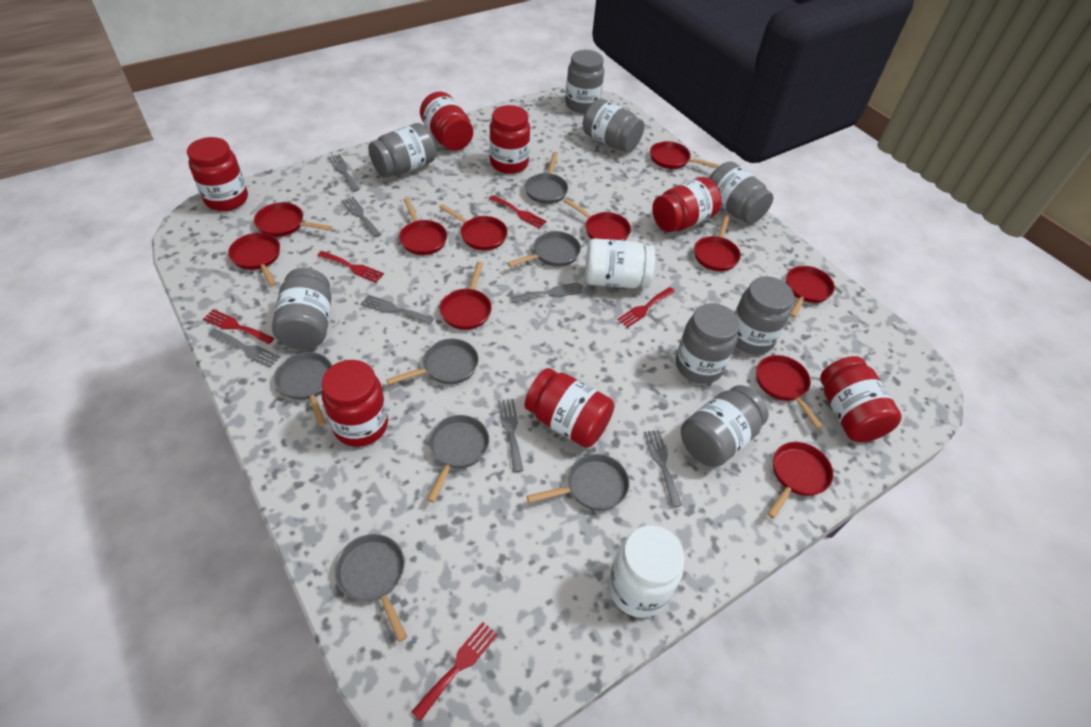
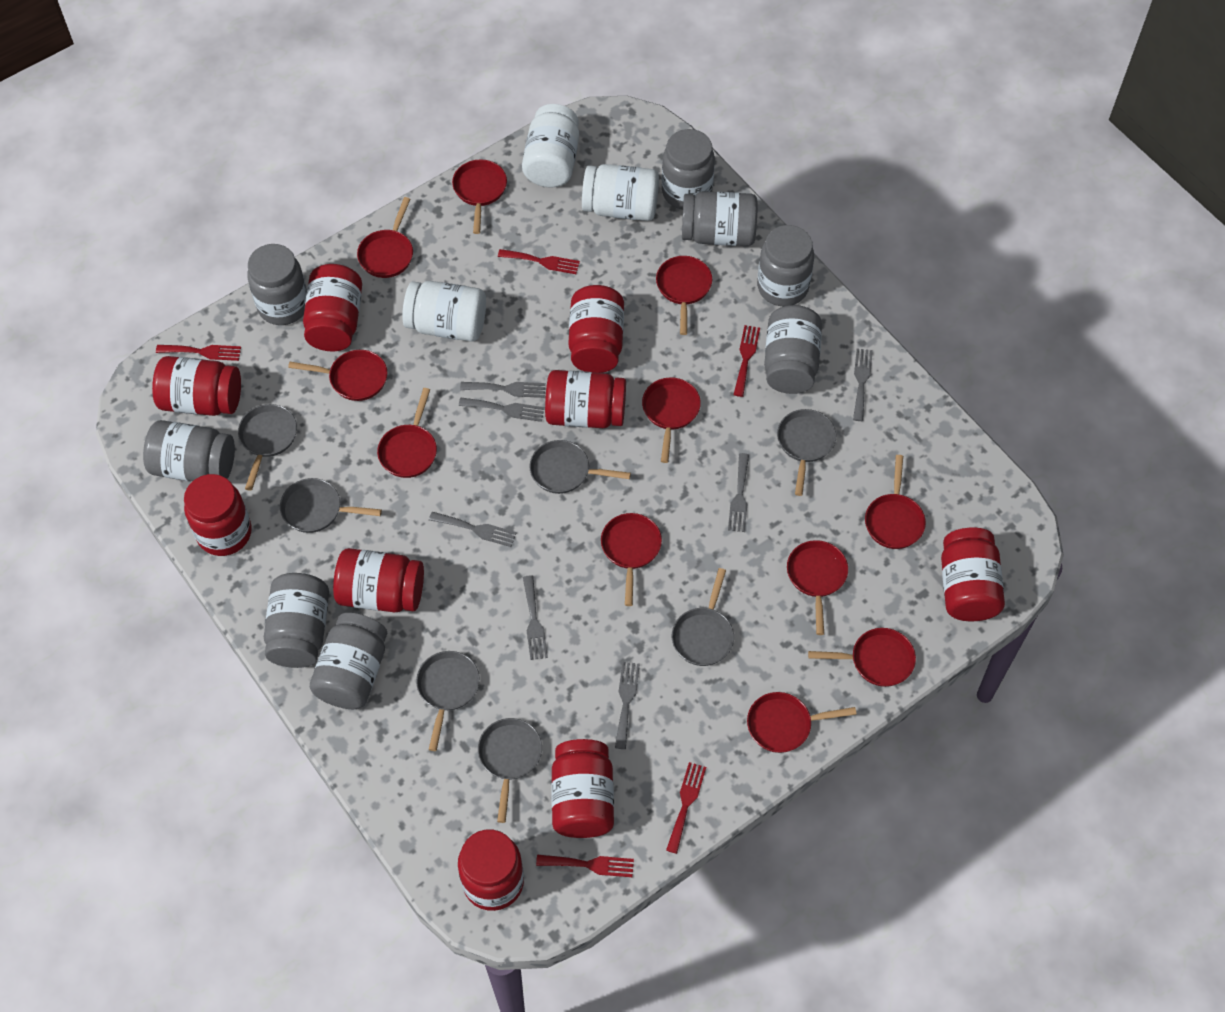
red jar: [187,137,248,211] [322,360,388,447] [420,92,473,151] [489,105,530,174] [525,368,614,448] [652,177,721,232] [820,356,902,442] = 7 -> [152,356,241,416] [184,474,252,556] [303,264,362,352] [333,548,424,612] [458,829,524,911] [545,370,626,428] [551,739,614,838] [569,285,624,373] [941,528,1005,621] = 9
white jar: [585,238,655,288] [608,525,685,618] = 2 -> [402,281,486,342] [522,104,579,188] [582,164,659,221] = 3

